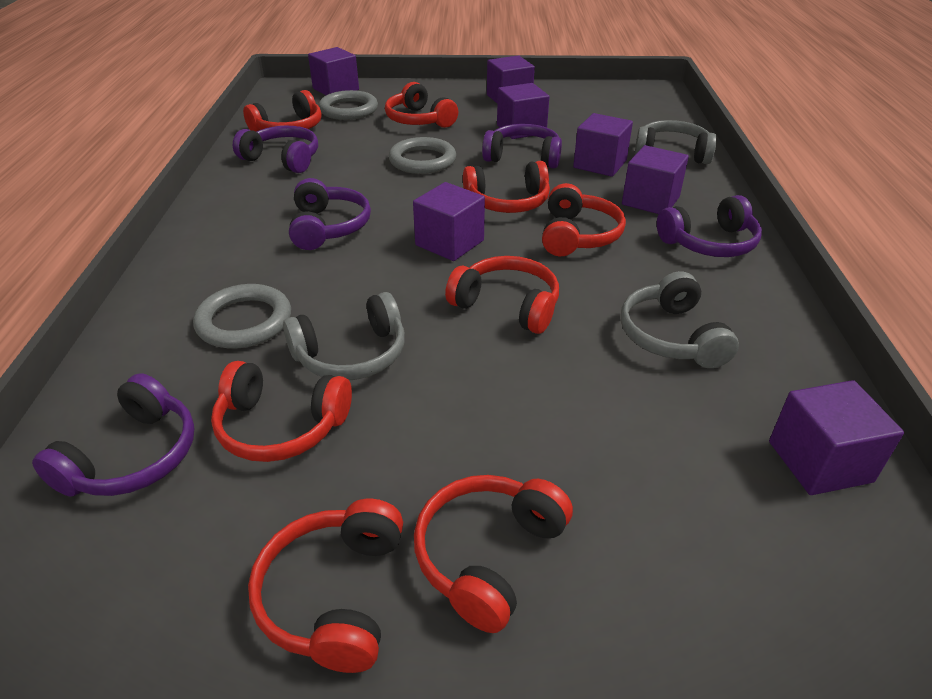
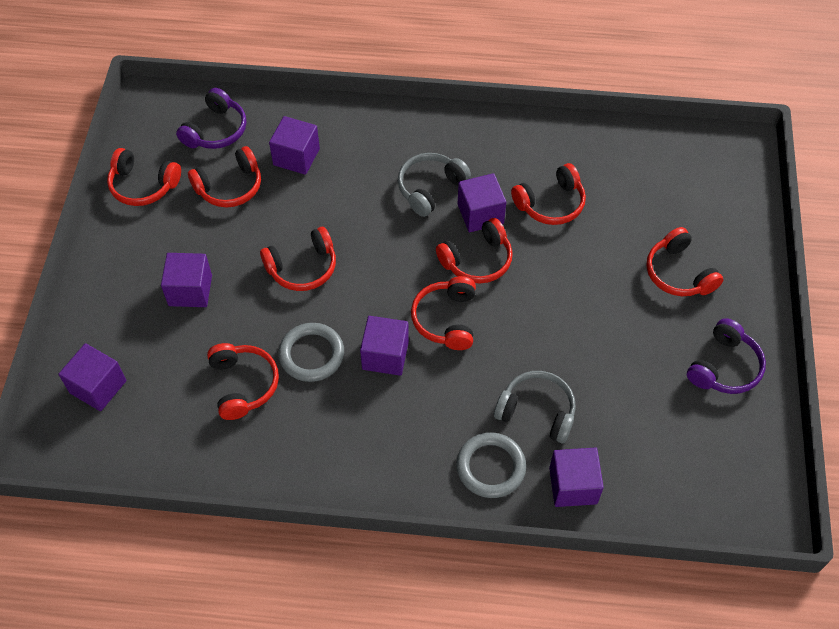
grey headphones: [283,292,405,380] [620,271,739,368] [635,120,717,164] = 3 -> [398,153,471,217] [494,371,576,443] = 2
grey ring: [193,284,291,349] [318,90,378,120] [389,137,456,174] = 3 -> [278,323,344,382] [456,432,526,498] = 2
purple cube: [308,47,359,95] [413,182,485,261] [487,55,535,103] [497,83,549,139] [573,113,633,177] [622,145,689,214] [769,380,904,495] = 7 -> [58,343,126,411] [161,253,212,307] [269,116,320,175] [360,316,409,376] [458,173,506,232] [549,448,604,507] = 6
purple headphones: [32,373,194,497] [233,126,318,173] [289,178,371,250] [482,124,562,168] [657,195,762,257] = 5 -> [176,88,247,149] [687,318,766,394] = 2

